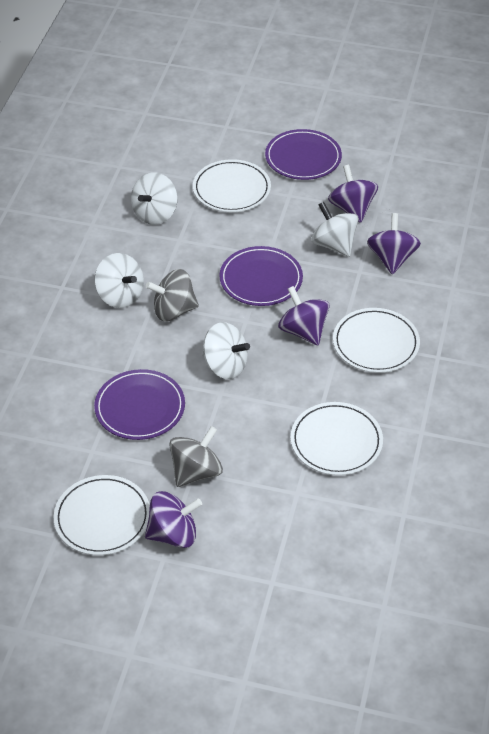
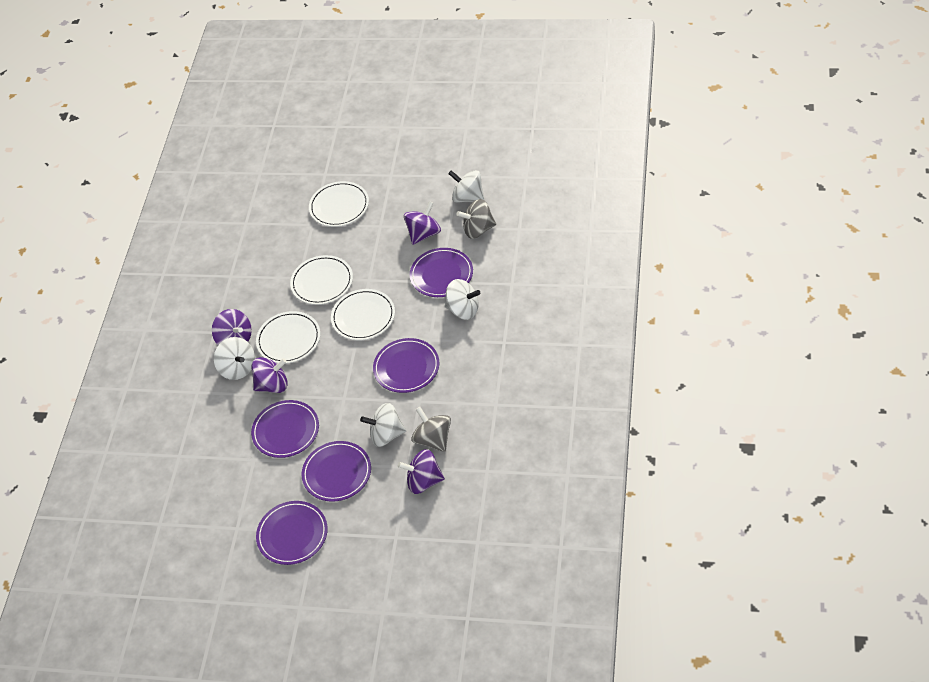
purple plate: [94,369,185,440] [219,246,303,306] [265,129,342,180] = 3 -> [251,400,319,458] [256,501,328,565] [302,441,371,501] [373,338,439,393] [410,248,473,297] = 5

